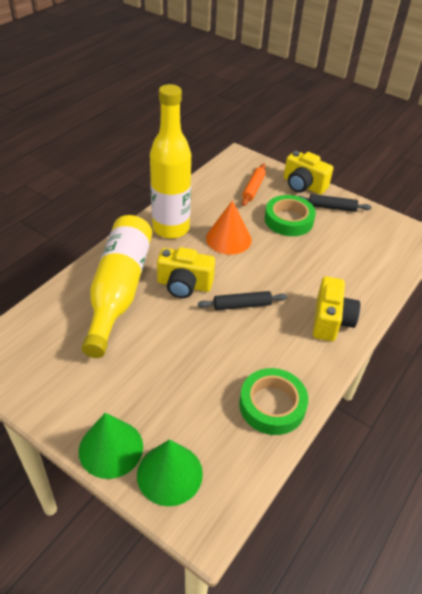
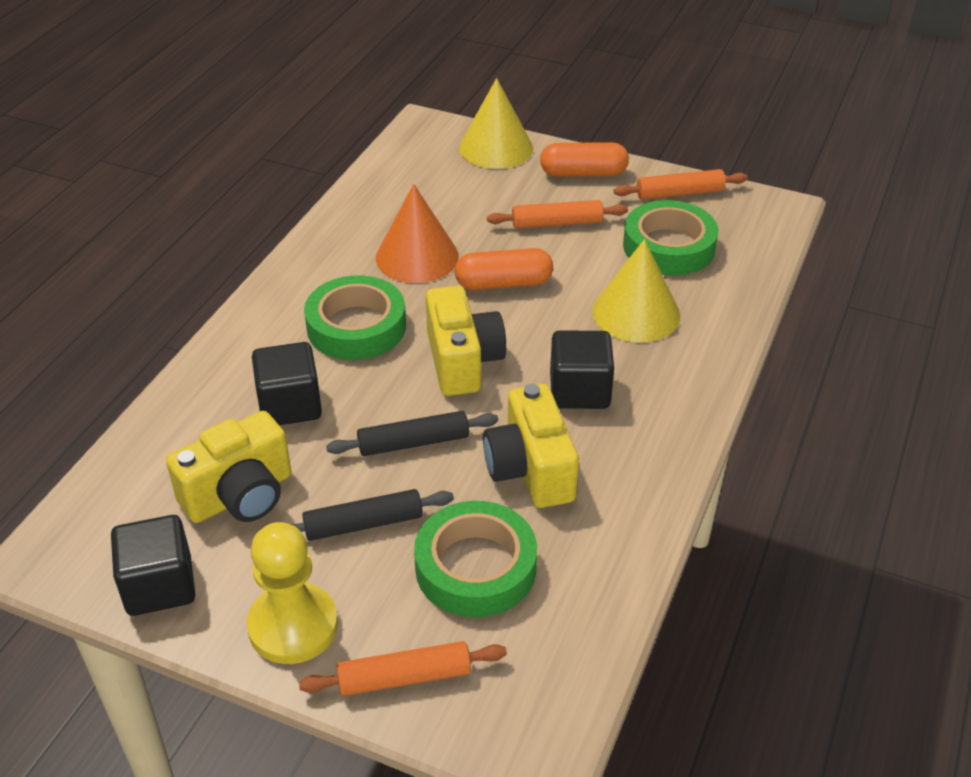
black cube: none = 0 -> [111,515,195,616] [252,342,322,425] [550,331,614,409] = 3
green cone: [79,413,143,479] [137,439,203,506] = 2 -> none = 0
green tape: [239,368,308,435] [265,195,316,236] = 2 -> [304,275,406,360] [414,501,537,617] [623,200,719,275] = 3
orange capsule: none = 0 -> [455,248,553,290] [540,142,629,177] = 2
orange rolling pin: [242,164,266,206] = 1 -> [299,641,507,696] [487,200,628,228] [614,169,748,200] = 3
yellow bottle: [82,215,152,358] [150,84,191,239] = 2 -> none = 0
yellow cone: none = 0 -> [459,78,533,169] [592,239,680,342] = 2
yellow pawn: none = 0 -> [247,522,338,664] = 1

